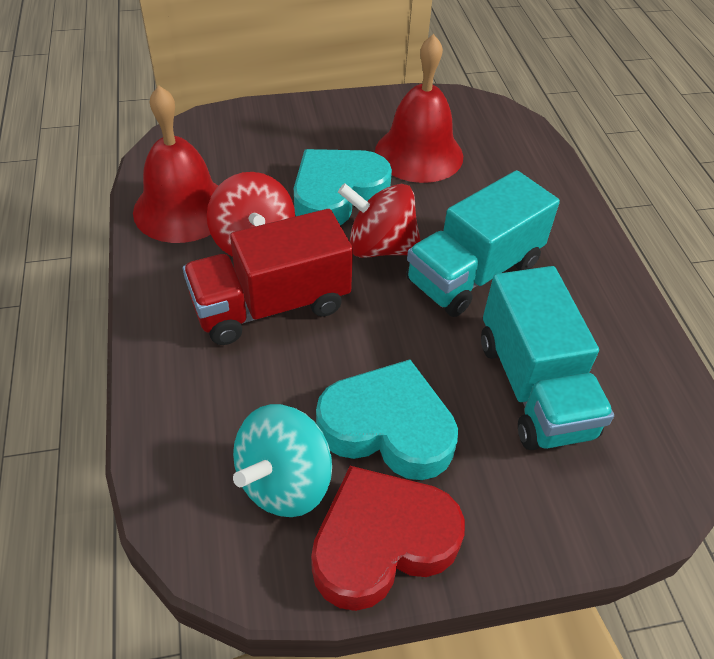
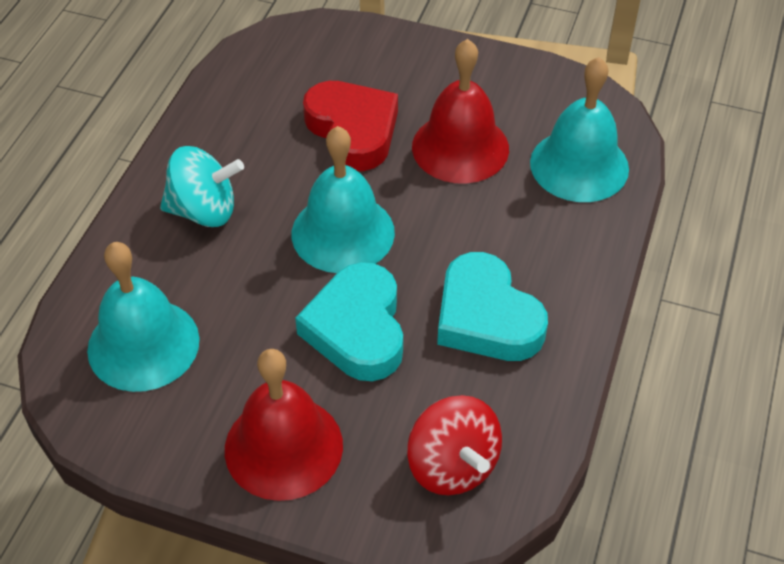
red spinning top: [207,172,295,257] [338,183,421,258] = 2 -> [407,395,502,495] = 1
red truck: [183,209,353,345] = 1 -> none = 0
turquoise bell: none = 0 -> [87,242,200,392] [292,126,395,273] [530,57,629,202] = 3
turquoise truck: [406,170,560,317] [481,266,614,450] = 2 -> none = 0

